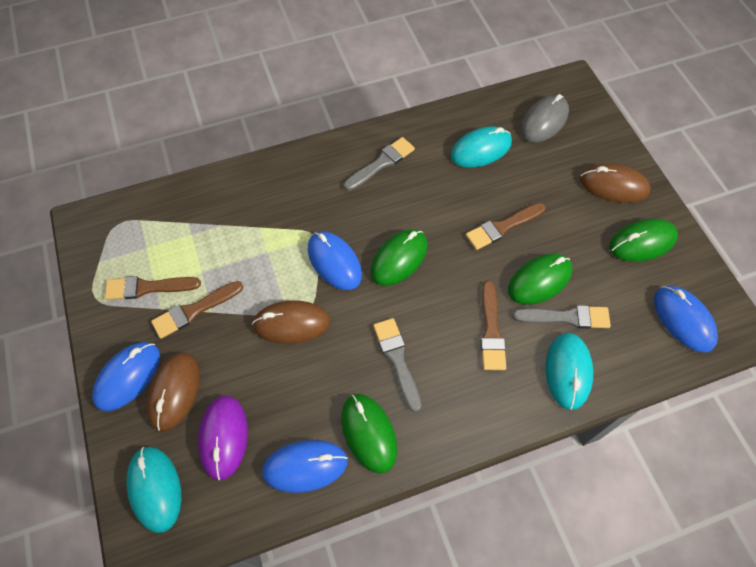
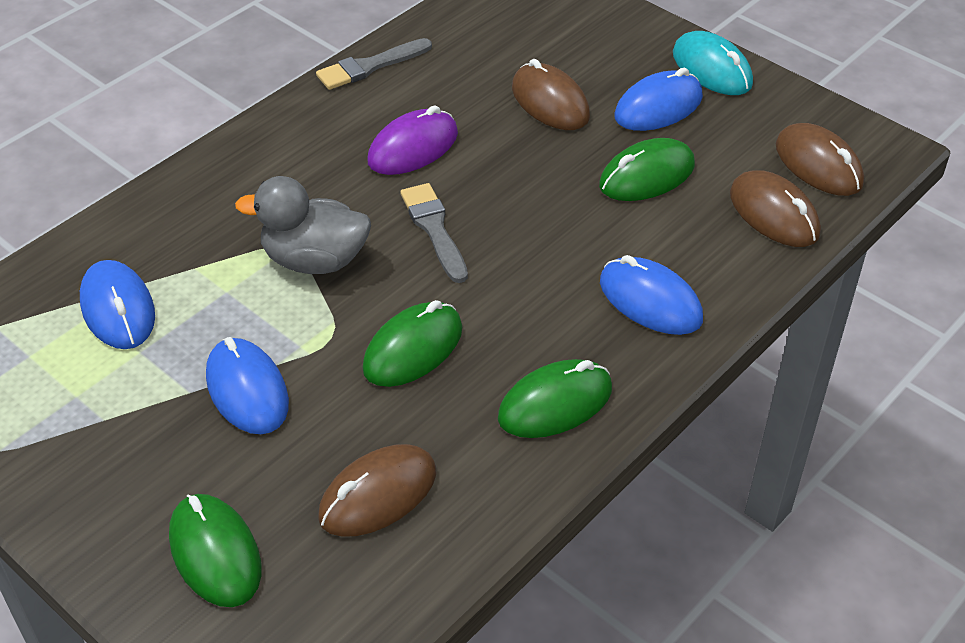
brown brush: [105,276,201,300] [151,281,243,339] [466,203,546,250] [480,281,506,370] = 4 -> none = 0
brown mouse: [146,353,200,431] [252,300,330,344] [580,163,651,203] = 3 -> [318,444,436,537] [512,59,590,130] [730,170,821,247] [775,123,864,196] = 4
grey brush: [344,137,415,191] [373,318,421,412] [513,305,611,329] = 3 -> [316,38,432,90] [400,183,468,283] = 2
grey duck: none = 0 -> [235,176,371,274] = 1
grey mouse: [520,94,569,143] = 1 -> none = 0
turquoise mouse: [126,447,181,533] [450,127,512,168] [546,333,593,410] = 3 -> [673,31,753,95] = 1

